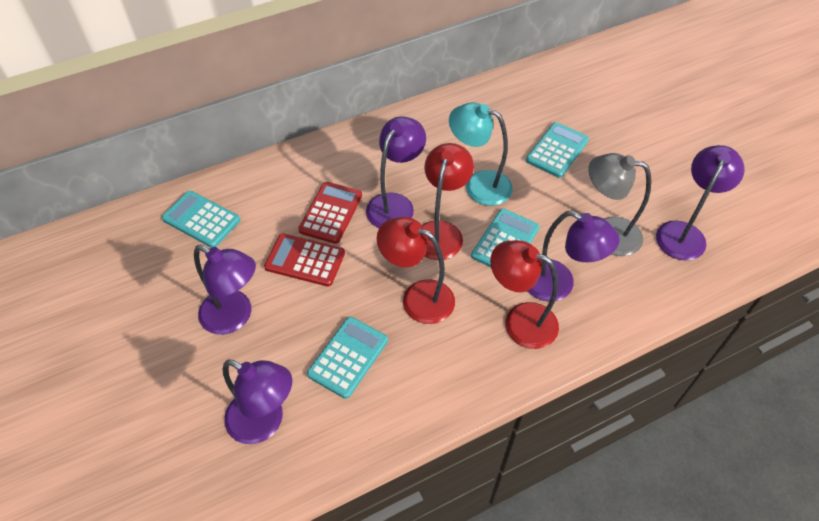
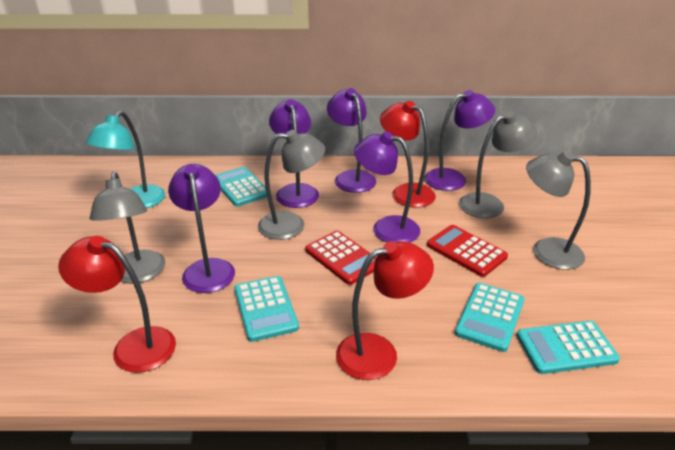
grey lamp: [588,153,651,256] = 1 -> [90,172,165,284] [258,130,325,240] [459,111,537,218] [526,151,591,270] = 4

